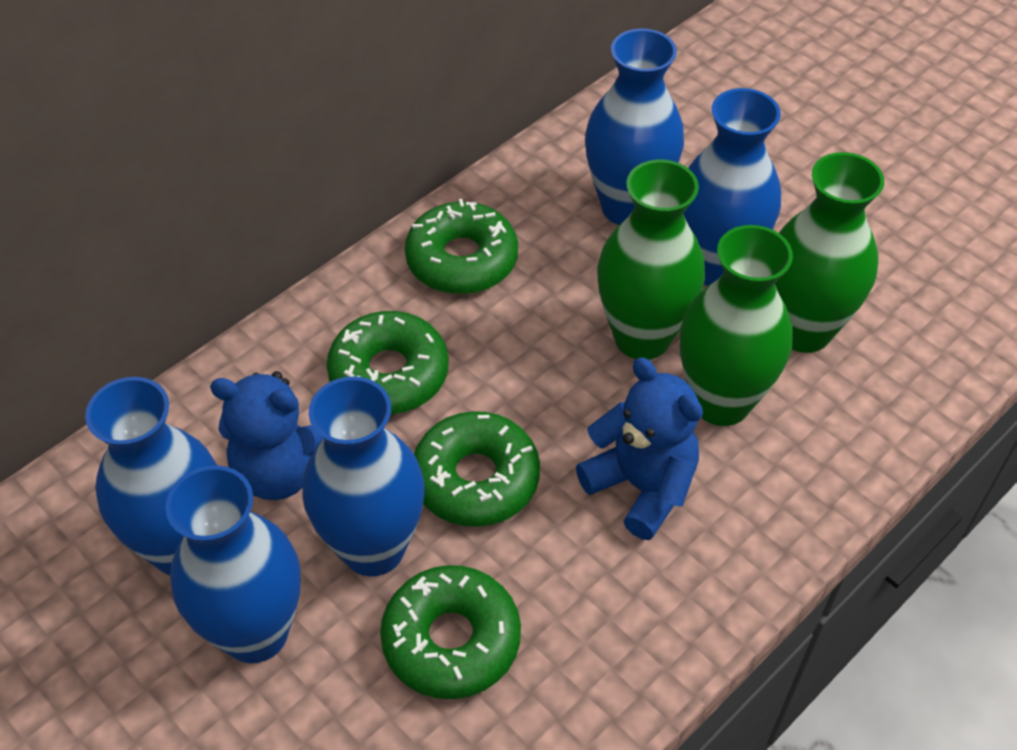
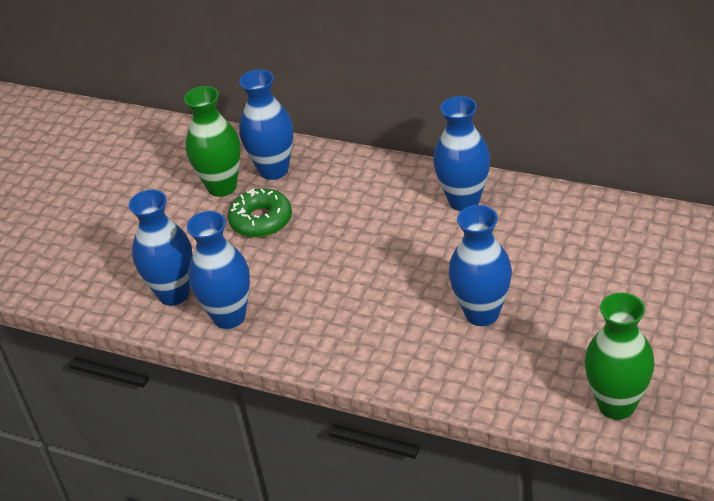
blue teddy bear: [210,371,324,500] [576,358,703,540] = 2 -> none = 0
green donut: [327,311,449,414] [380,565,521,699] [405,199,518,294] [414,411,540,527] = 4 -> [228,188,292,238] = 1
green vase: [597,160,705,360] [680,225,793,426] [775,152,884,353] = 3 -> [184,86,241,197] [584,293,655,420] = 2

